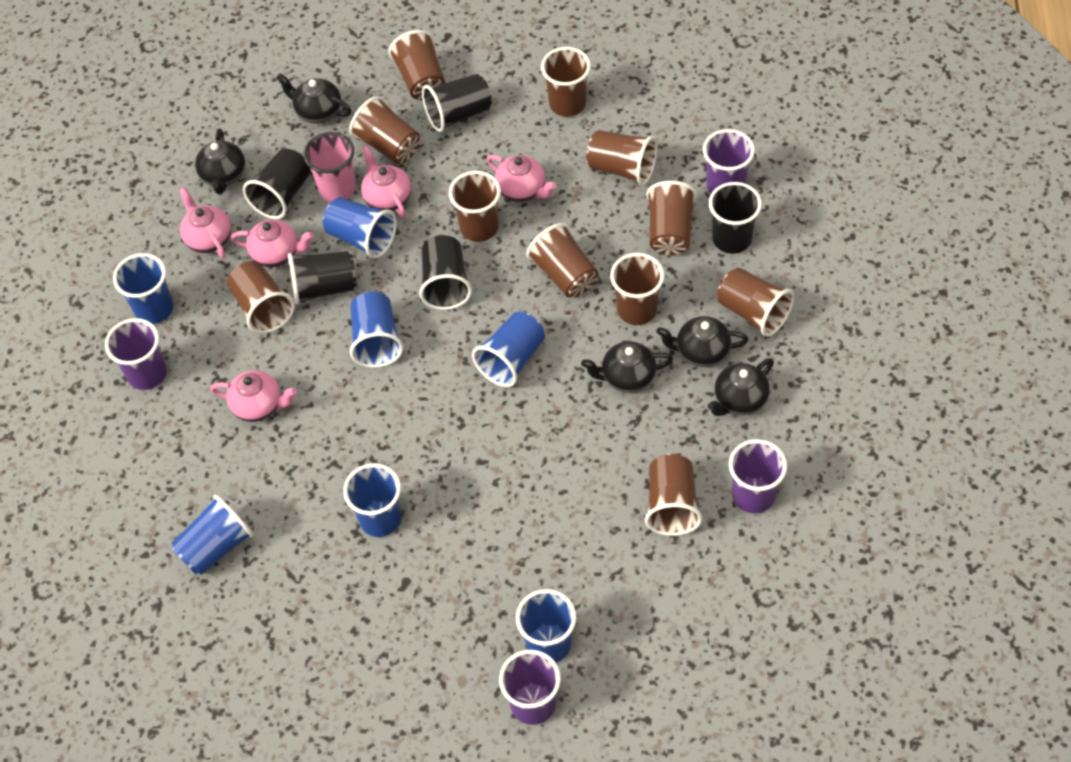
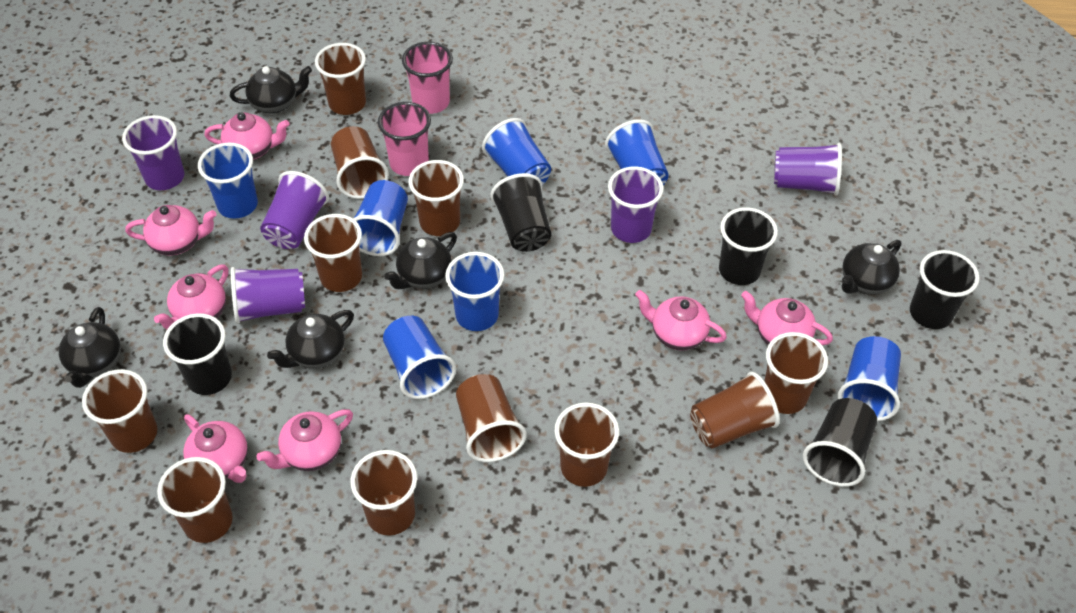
pink cup: [303,132,356,202] = 1 -> [378,102,431,176] [402,42,453,114] = 2
pink teapot: [179,187,231,258] [210,370,297,422] [231,219,314,267] [361,146,411,218] [487,155,557,202] = 5 -> [125,205,216,255] [154,264,229,329] [183,414,248,483] [204,112,290,160] [256,409,353,471] [635,290,727,351] [741,291,833,345] = 7
purple cup: [105,318,167,390] [499,650,561,725] [703,129,755,194] [729,439,787,514] = 4 -> [122,115,185,190] [231,267,305,324] [260,171,329,249] [608,166,664,243] [774,143,842,196] = 5

